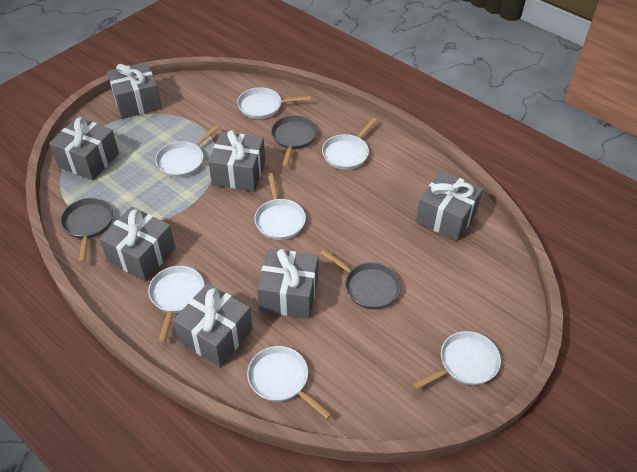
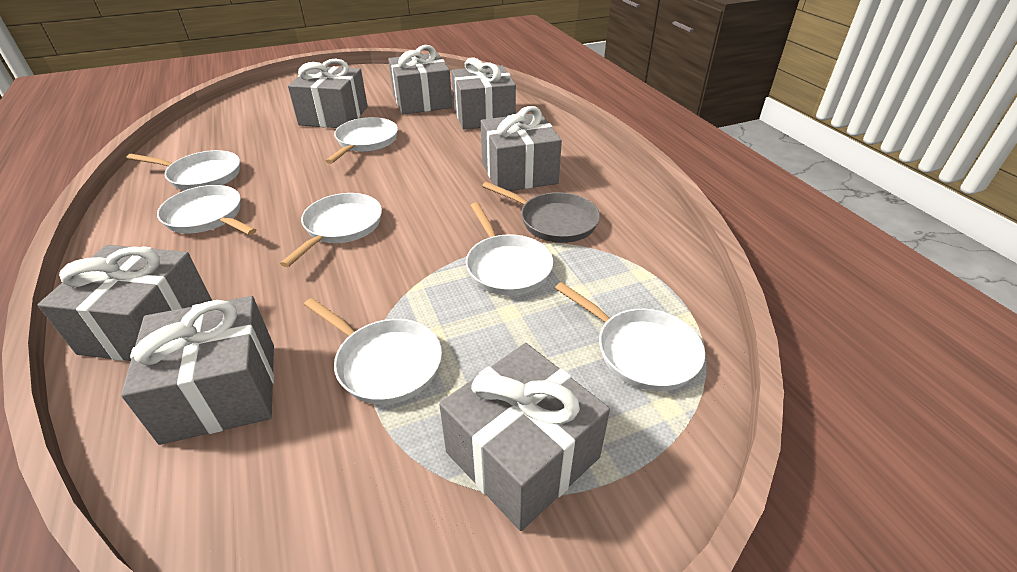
grey pan: [61,198,113,263] [271,115,317,167] [320,249,401,309] = 3 -> [482,182,600,243] = 1

